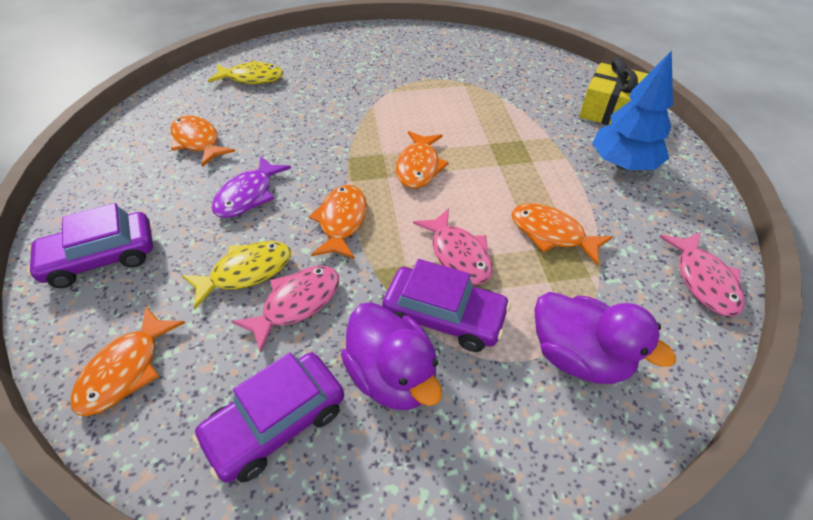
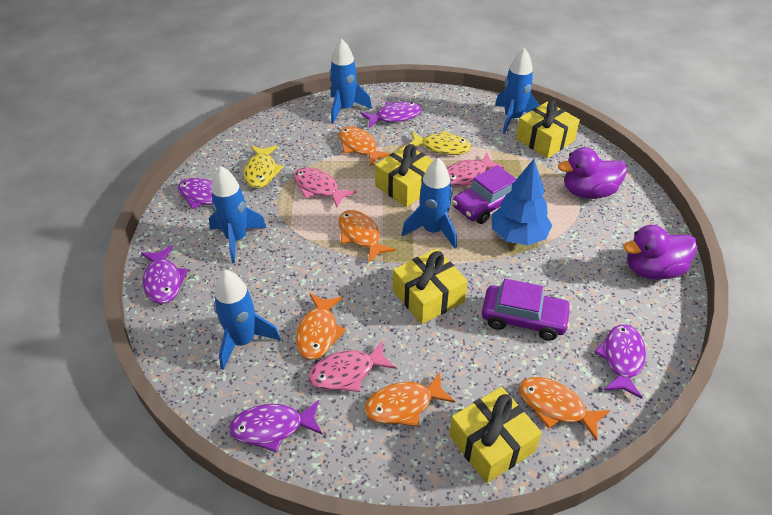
blue rocket: none = 0 -> [209,166,267,263] [214,269,281,370] [329,39,372,124] [402,158,457,249] [495,48,540,134] = 5
purple car: [27,203,153,288] [193,353,344,483] [382,259,511,352] = 3 -> [452,165,516,224] [482,279,572,341] = 2
purple fish: [212,156,291,218] = 1 -> [141,245,188,304] [178,178,244,209] [229,400,323,453] [360,102,422,128] [594,325,646,399] = 5
yellow gift: [579,57,648,125] = 1 -> [375,144,433,207] [393,248,468,324] [449,387,542,483] [516,100,580,158] = 4

